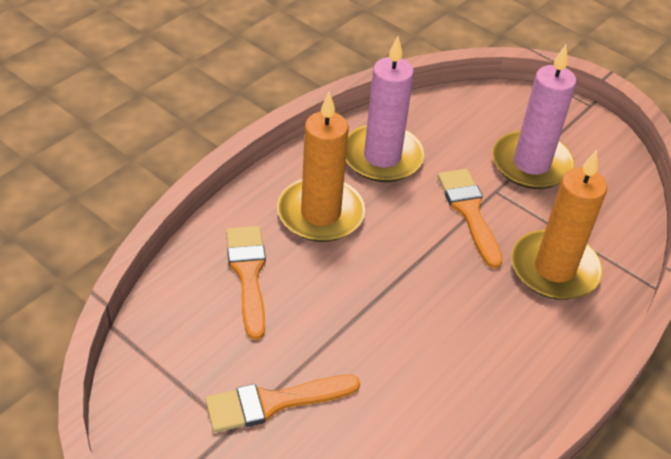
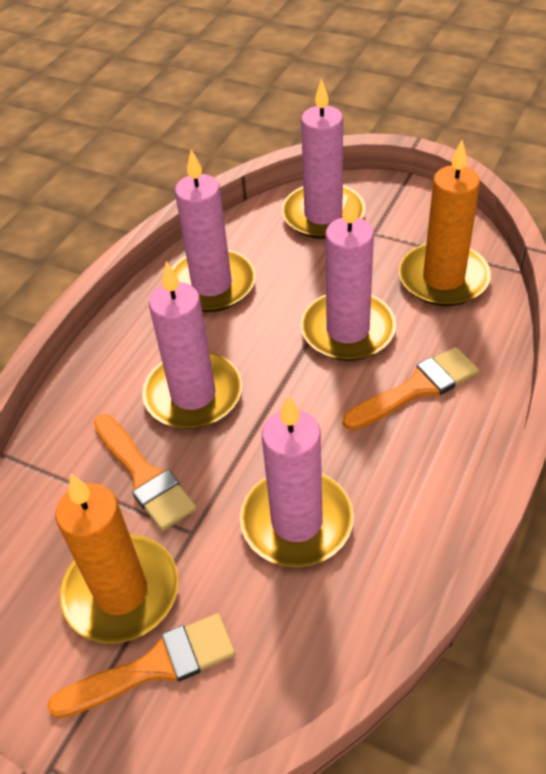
pink candle: [346,36,425,182] [492,45,576,189] = 2 -> [142,261,242,429] [172,149,255,312] [240,395,354,567] [282,79,365,239] [301,193,396,361] = 5

